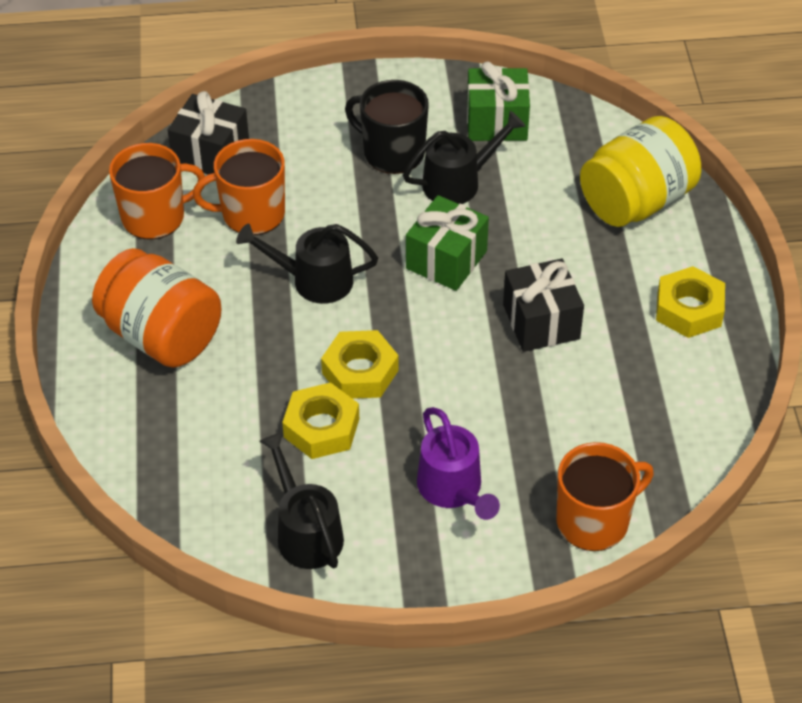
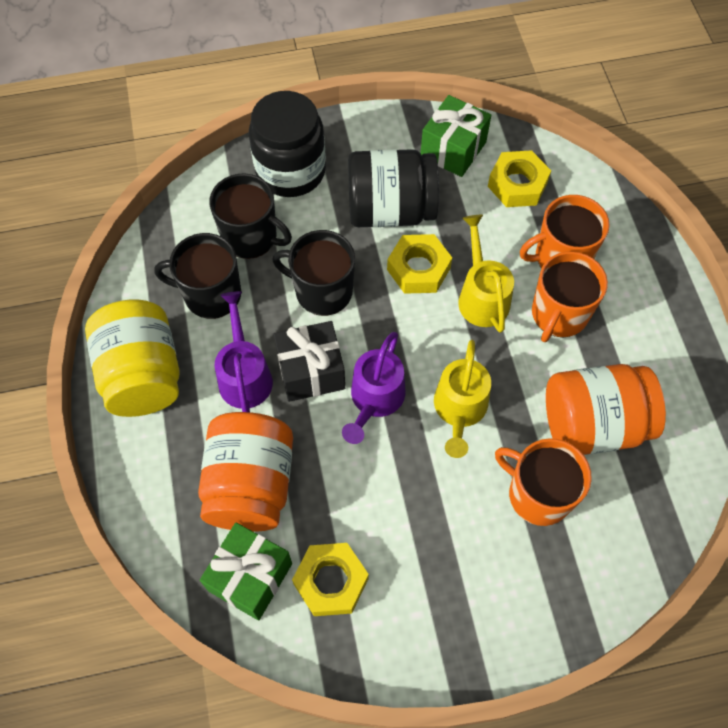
black gift: [168,91,249,174] [503,258,584,352] = 2 -> [274,321,345,402] = 1
black jar: none = 0 -> [249,91,326,197] [348,149,439,227] = 2
black mug: [345,80,429,174] = 1 -> [154,233,241,319] [209,173,292,259] [272,230,355,316] = 3
black watering can: [236,224,378,304] [259,432,344,569] [403,111,526,204] = 3 -> none = 0
orange jar: [92,248,222,368] = 1 -> [198,412,293,532] [546,364,666,455] = 2
purple watering can: [417,407,500,520] = 1 -> [215,291,273,412] [342,332,405,444] = 2
yellow watering can: none = 0 -> [434,340,491,458] [458,215,514,333] = 2

